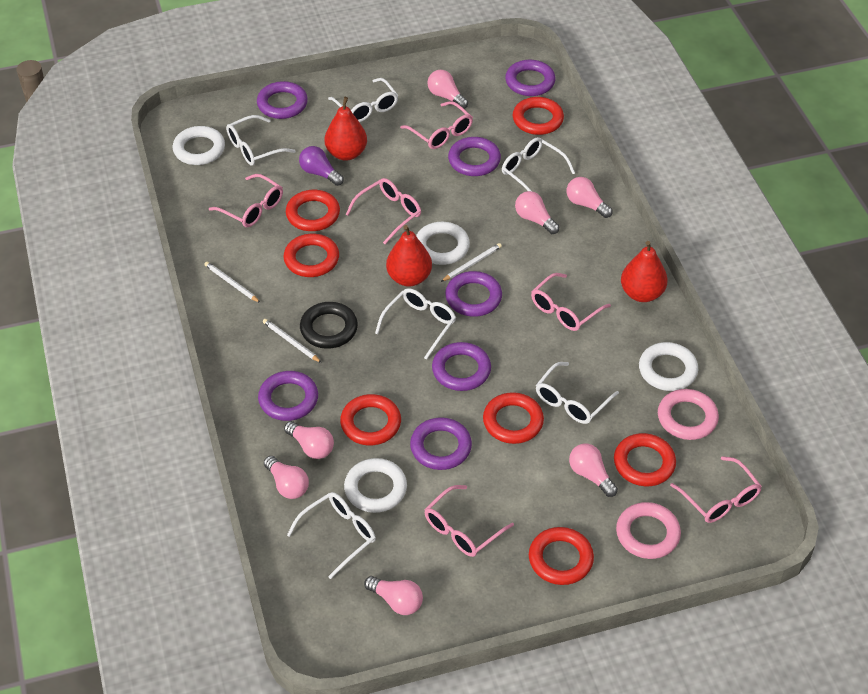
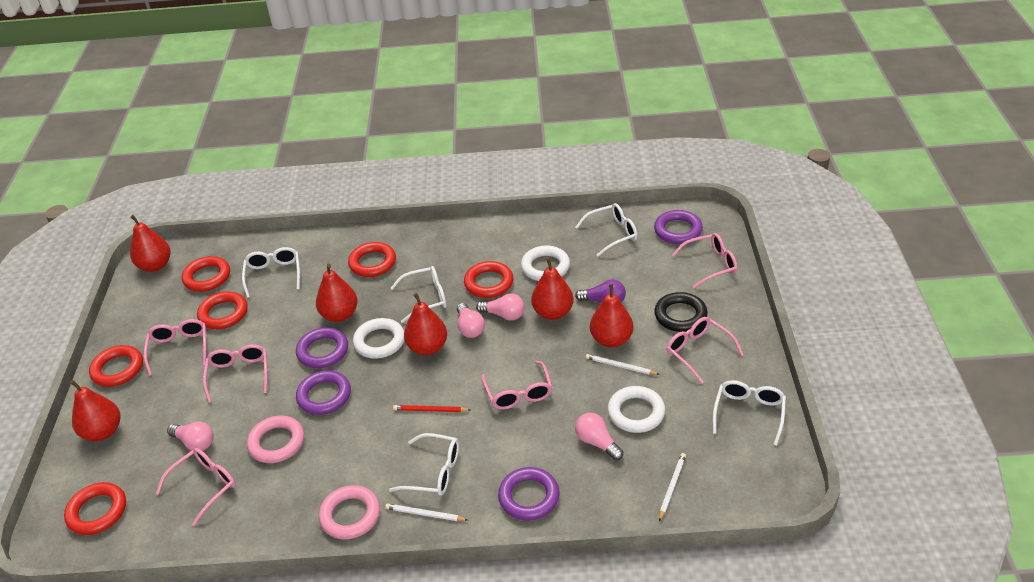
pink light bulb: [264,456,309,499] [284,421,334,459] [364,576,423,615] [428,70,468,109] [515,191,560,234] [566,177,613,218] [569,444,618,497] = 7 -> [167,422,214,451] [457,303,485,338] [476,294,525,321] [575,413,623,460] = 4
purple ring: [257,81,308,119] [258,371,318,421] [410,417,472,470] [432,342,491,391] [445,271,502,317] [448,137,501,176] [505,60,555,96] = 7 -> [296,327,348,368] [296,370,351,415] [498,467,560,520] [654,210,703,244] = 4
red pear: [324,97,367,160] [386,225,432,287] [621,241,668,302] = 3 -> [70,380,120,441] [130,215,171,272] [316,264,358,322] [404,293,447,355] [531,257,574,320] [590,284,633,348] = 6
red pencil: none = 0 -> [393,405,470,412] = 1
red ring: [284,234,339,277] [286,190,340,231] [340,394,401,445] [483,392,544,444] [513,97,564,135] [529,527,594,585] [614,433,676,486] = 7 -> [64,482,126,535] [89,345,143,387] [182,256,230,292] [197,291,248,329] [348,242,396,277] [464,261,513,298] = 6
white glasses: [226,115,296,166] [287,492,376,579] [328,78,398,122] [375,288,456,360] [502,137,575,191] [536,362,619,424] = 6 -> [242,247,300,298] [389,433,459,496] [391,266,446,323] [576,203,637,257] [713,380,786,445] = 5
white ring: [173,126,225,165] [344,458,407,513] [416,222,470,265] [639,342,698,391] = 4 -> [353,318,404,359] [521,246,570,281] [608,386,665,433] = 3

